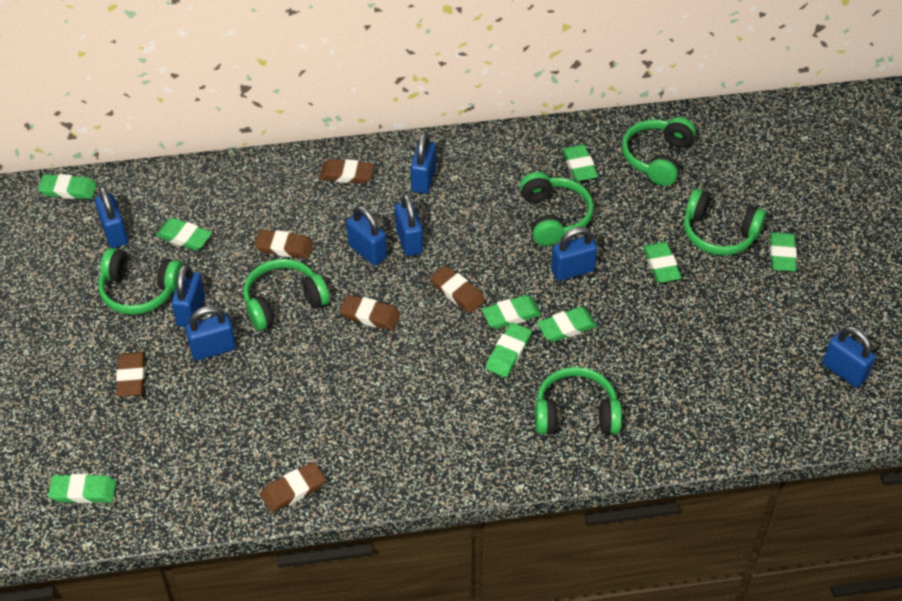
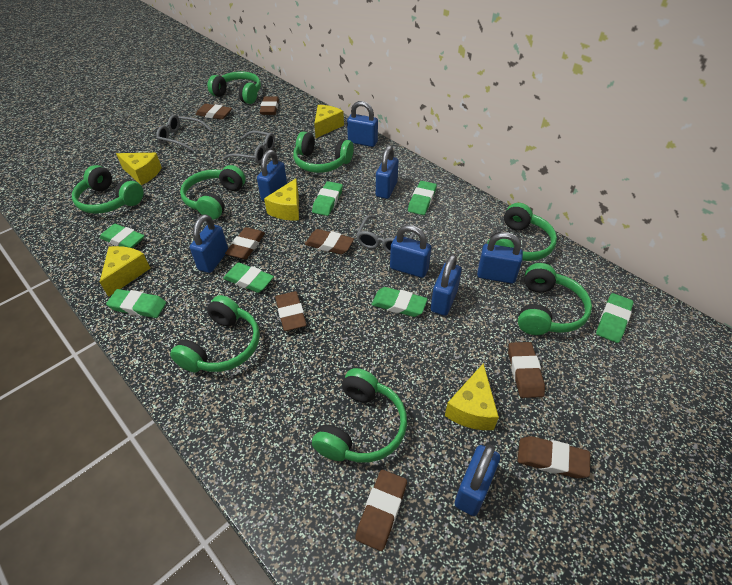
brown eraser: [116,352,145,397] [254,229,313,259] [260,462,326,513] [319,159,374,184] [339,294,400,331] [430,265,485,313] = 6 -> [195,104,232,120] [225,227,265,259] [260,96,279,115] [275,291,307,331] [305,229,354,254] [355,470,407,551] [508,342,545,398] [517,436,590,478] = 8
green eraser: [38,174,97,199] [48,474,116,503] [156,218,212,251] [481,295,542,329] [486,322,532,378] [537,307,597,342] [562,145,598,182] [643,242,682,283] [770,232,797,272] = 9 -> [100,224,145,248] [106,289,166,318] [223,263,274,293] [312,181,343,216] [372,287,428,317] [408,181,437,215] [596,293,634,343] = 7
green headphones: [98,248,183,315] [243,259,330,331] [520,172,594,246] [535,367,622,434] [622,117,696,186] [684,189,766,256] = 6 -> [72,165,144,214] [170,295,260,373] [180,165,245,220] [208,71,261,104] [293,131,354,173] [312,368,407,463] [487,203,557,261] [518,263,592,335] = 8
grey glasses: none = 0 -> [156,114,212,151] [223,131,275,164] [356,215,418,253] = 3
yellow cheese: none = 0 -> [100,246,151,297] [116,153,162,185] [264,179,299,220] [314,105,344,138] [445,363,499,430] = 5

